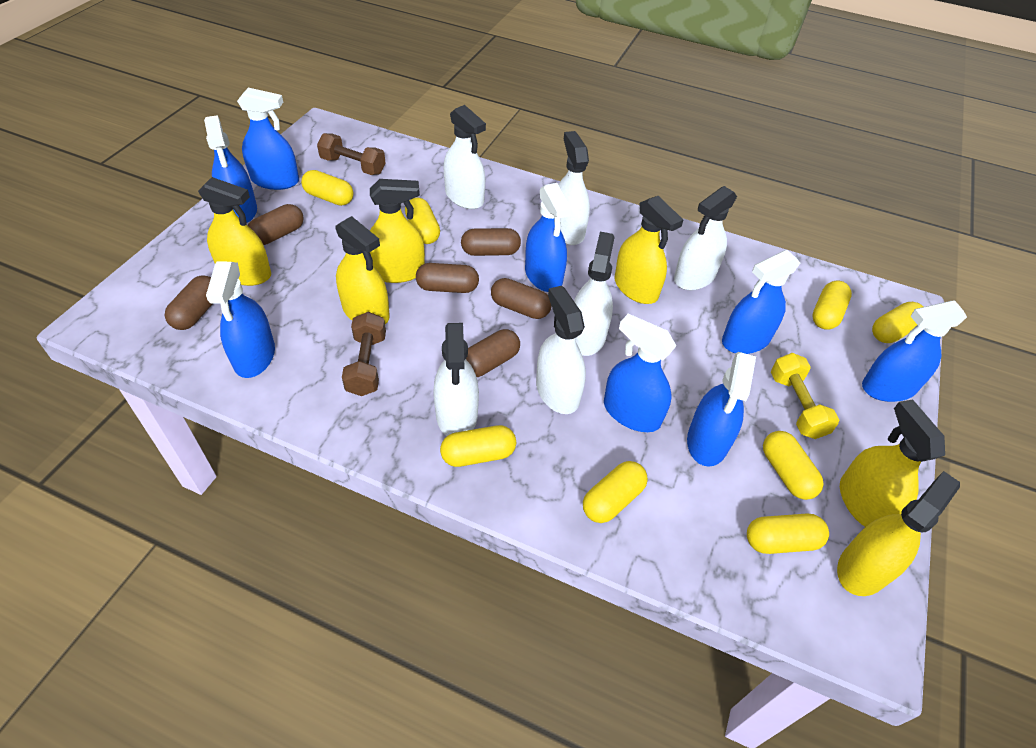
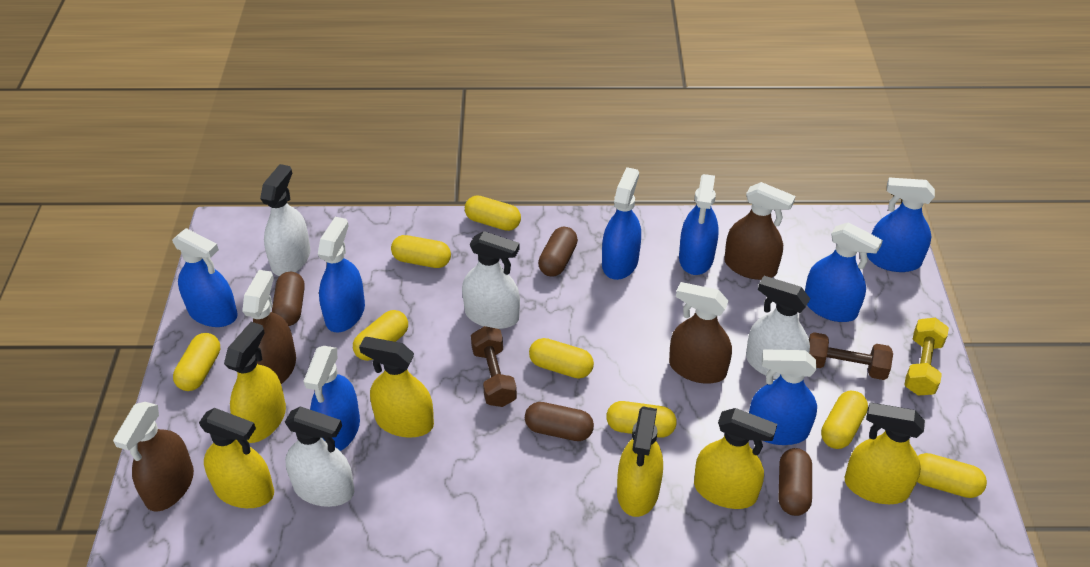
brown capsule: [164,275,213,330] [247,204,304,245] [416,263,479,293] [461,228,521,256] [466,329,520,377] [491,278,552,319] = 6 -> [272,272,305,326] [525,402,594,441] [538,227,578,277] [779,448,812,516] = 4
brown spray bottle: none = 0 -> [113,402,194,512] [242,270,296,384] [669,282,732,384] [724,182,795,280] = 4
white spray bottle: [433,323,479,436] [443,105,486,209] [536,286,586,414] [558,131,590,245] [574,232,615,356] [674,186,737,290] = 6 -> [260,164,311,276] [285,406,354,507] [462,231,520,329] [746,276,810,379] = 4

